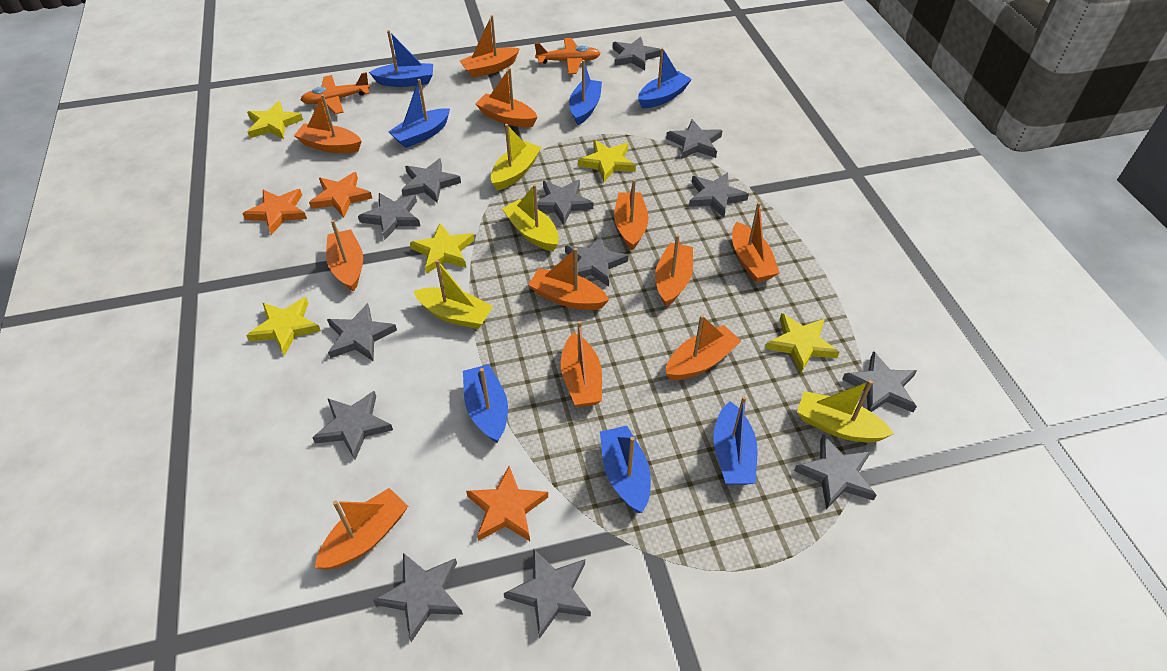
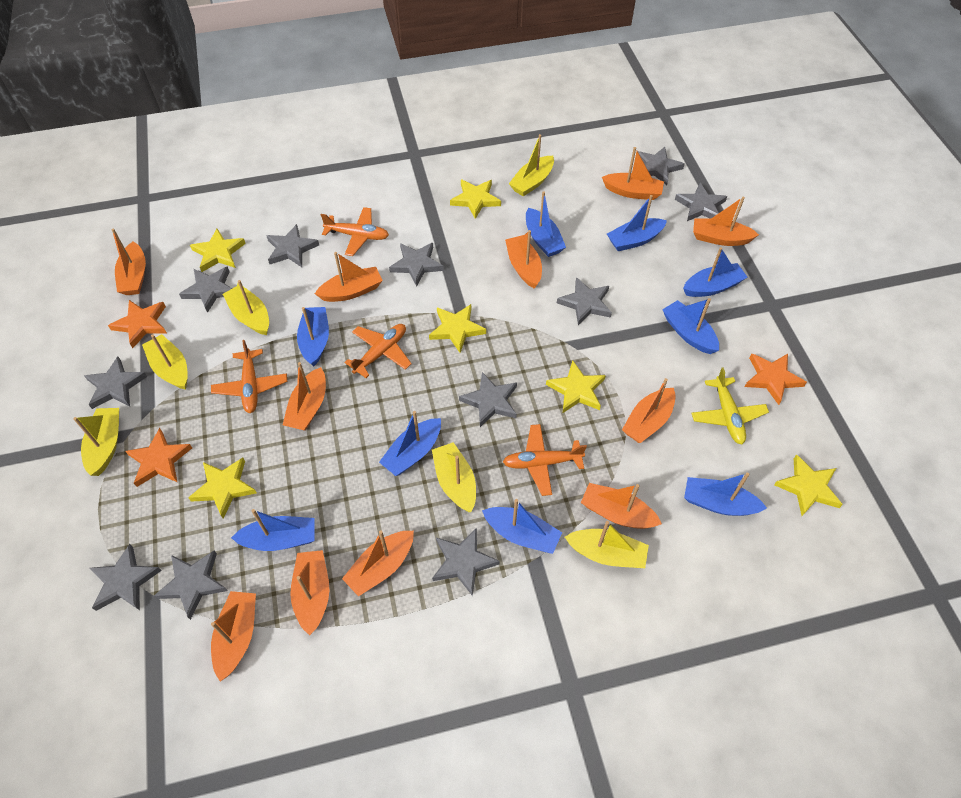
blue boat: [369,30,433,87] [389,79,450,148] [463,364,508,443] [569,60,602,125] [600,426,651,513] [638,48,692,108] [713,396,758,485] = 7 -> [231,509,315,551] [297,307,329,366] [379,411,441,476] [482,499,562,554] [526,191,566,257] [607,195,667,251] [662,298,719,354] [683,247,748,297] [684,473,767,516] = 9
grey star: [312,391,393,460] [327,303,397,362] [358,193,420,240] [373,553,463,642] [402,158,461,203] [504,549,591,639] [537,180,593,225] [565,235,628,287] [612,37,661,70] [666,119,723,159] [689,172,749,218] [794,435,877,509] [842,351,917,413] = 13 -> [84,357,147,409] [90,544,162,611] [154,551,228,620] [179,267,232,313] [266,224,319,267] [389,243,444,286] [432,528,500,596] [459,372,517,427] [557,277,612,325] [638,147,684,185] [675,183,727,221] = 11
orange plane: [301,72,370,114] [535,38,601,74] = 2 -> [211,340,287,413] [321,207,389,256] [344,324,412,378] [503,424,587,496] = 4
yellow boat: [414,260,493,329] [491,124,542,191] [502,184,559,251] [797,380,894,443] = 4 -> [73,408,119,476] [142,334,188,390] [223,280,269,335] [432,442,476,512] [509,134,554,197] [565,521,649,568] = 6
yellow plane: none = 0 -> [691,367,769,444] = 1
yellow star: [246,297,321,356] [247,101,303,139] [410,223,475,274] [578,140,636,182] [765,313,839,373] = 5 -> [188,457,257,519] [190,229,246,272] [429,304,486,353] [450,179,501,219] [546,360,606,413] [774,454,843,516] = 6

